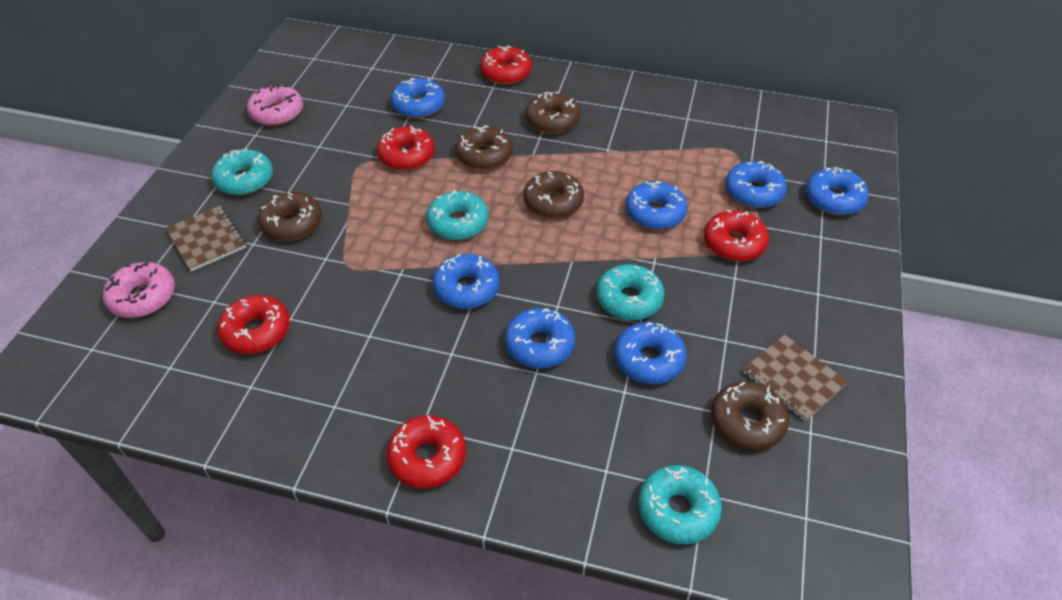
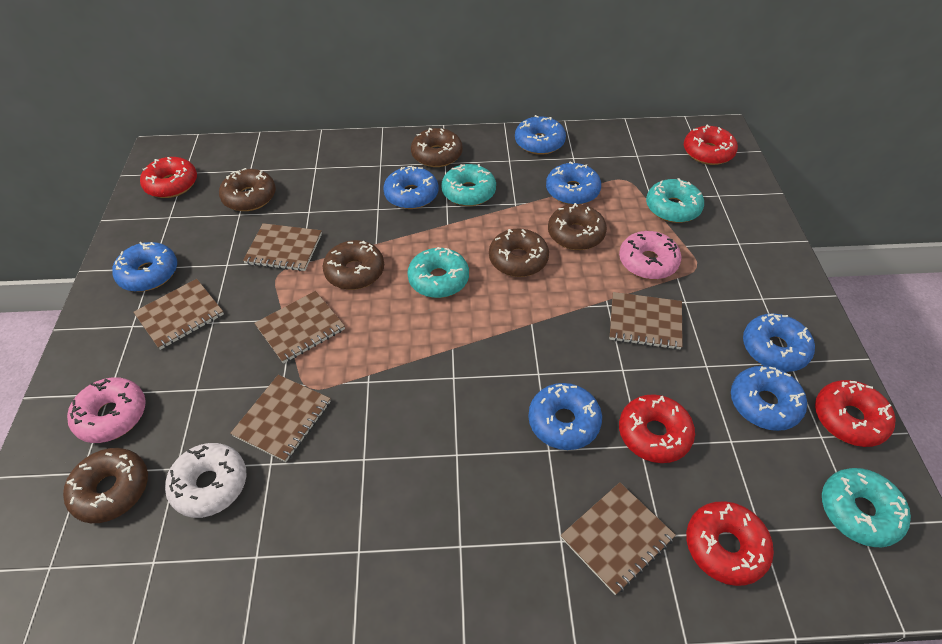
brown donut: [258,192,322,241] [455,125,513,170] [523,171,584,218] [526,92,581,134] [711,381,789,450] = 5 -> [63,448,148,523] [219,168,276,211] [323,240,384,290] [411,128,463,167] [489,228,549,277] [548,203,607,250] = 6
brown notebook: [166,206,246,272] [743,335,848,421] = 2 -> [134,279,224,350] [230,375,331,462] [243,223,322,271] [254,291,345,364] [560,482,676,595] [609,292,683,350] = 6
white donut: none = 0 -> [165,443,246,518] = 1

